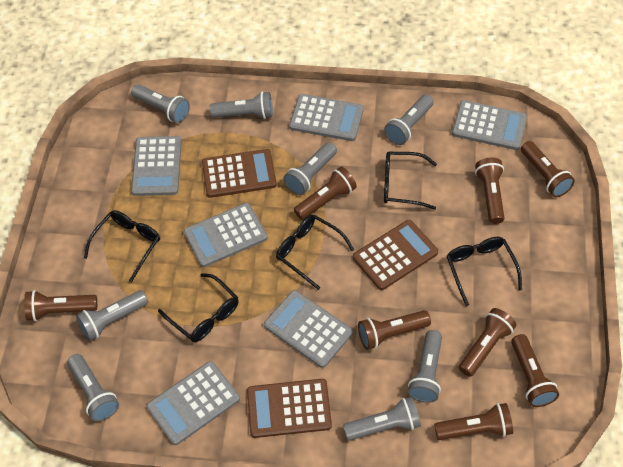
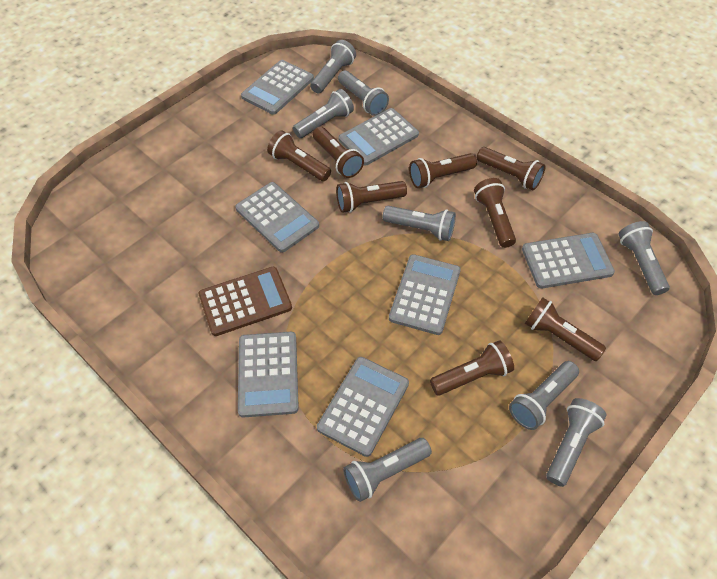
black glasses: [84,210,160,282] [158,273,239,342] [276,214,354,290] [384,152,437,210] [447,237,522,306] = 5 -> none = 0
brown calculator: [202,149,277,198] [247,379,332,438] [353,220,438,290] = 3 -> [198,267,292,336] = 1
grey calculator: [131,136,181,196] [146,361,240,445] [184,203,268,267] [264,290,353,368] [289,94,364,141] [452,100,527,150] = 6 -> [235,182,319,253] [238,332,299,418] [241,60,314,115] [317,357,409,457] [338,108,419,165] [389,254,461,335] [522,233,615,289] = 7

